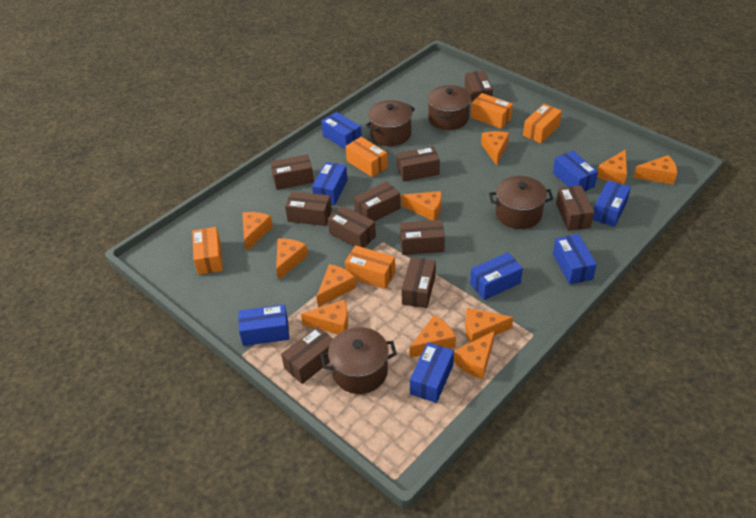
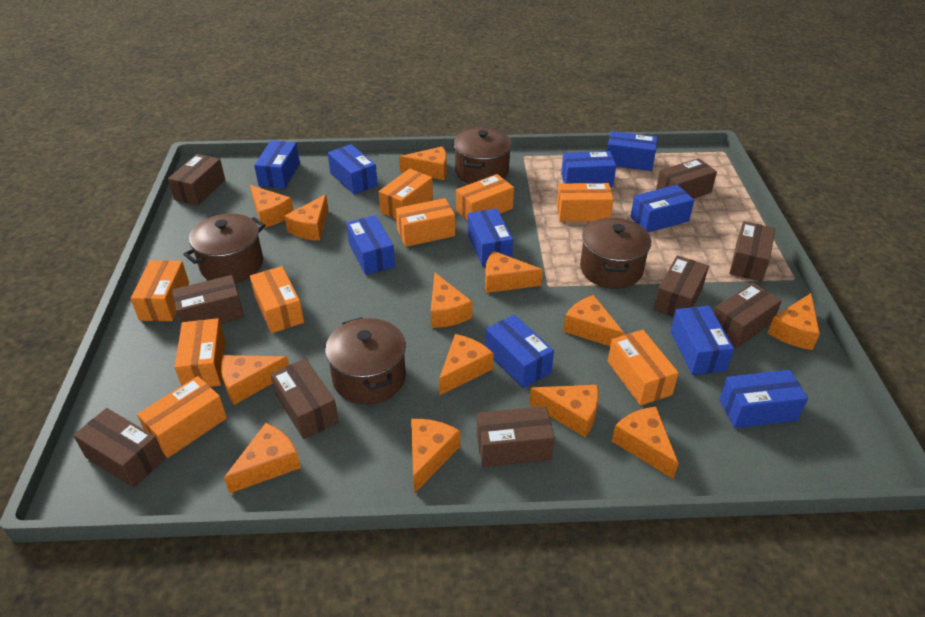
blue box: [238,305,289,346] [312,162,348,205] [321,112,362,150] [410,342,454,403] [470,252,523,300] [553,151,598,191] [553,234,597,284] [593,180,631,227] = 8 -> [254,140,300,189] [328,144,378,195] [346,215,395,275] [468,208,513,266] [485,314,554,388] [561,151,616,187] [607,131,658,171] [630,185,694,232] [670,306,734,375] [719,370,808,428] = 10
brown box: [270,154,314,190] [281,326,333,384] [285,191,332,226] [328,206,376,248] [354,181,400,221] [397,146,440,182] [400,220,445,255] [402,257,436,308] [465,71,493,103] [556,185,594,231] = 10 -> [73,408,165,488] [168,154,225,205] [172,275,244,324] [271,358,339,439] [477,406,555,467] [654,255,709,317] [656,158,717,199] [714,283,782,348] [729,221,775,282] = 9
orange box: [192,227,223,275] [345,245,395,289] [346,137,388,177] [471,93,513,129] [523,104,562,143] = 5 -> [130,260,189,321] [137,376,227,458] [175,318,225,387] [250,266,304,333] [379,169,433,219] [396,198,455,247] [456,174,514,221] [557,183,614,222] [608,330,679,406] = 9
orange cheese: [242,212,273,251] [276,239,308,280] [301,300,348,334] [317,264,356,307] [401,191,442,220] [410,315,456,358] [454,331,495,379] [465,308,513,343] [481,131,509,165] [597,149,627,185] [633,155,677,185] = 11 -> [221,355,289,405] [224,423,301,494] [250,185,294,228] [284,194,328,241] [399,146,447,180] [411,419,460,494] [431,272,473,328] [439,334,493,396] [485,251,543,293] [529,385,599,437] [563,295,625,346] [612,407,679,479] [768,293,820,350] = 13

